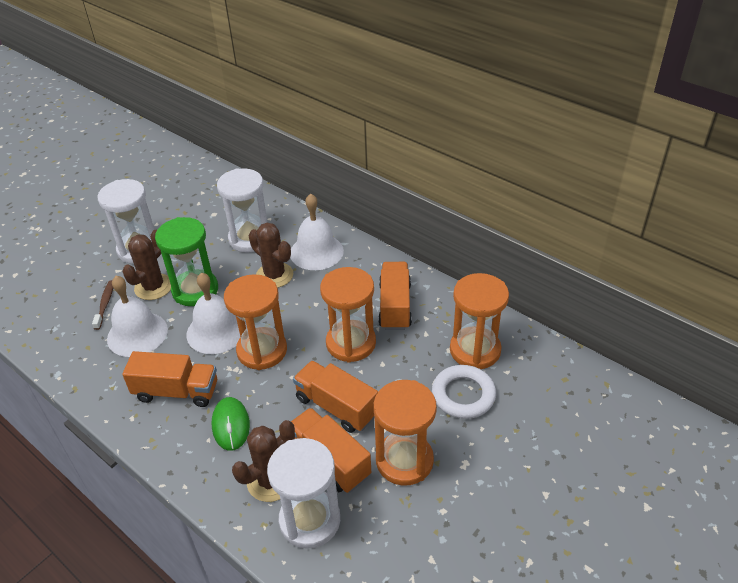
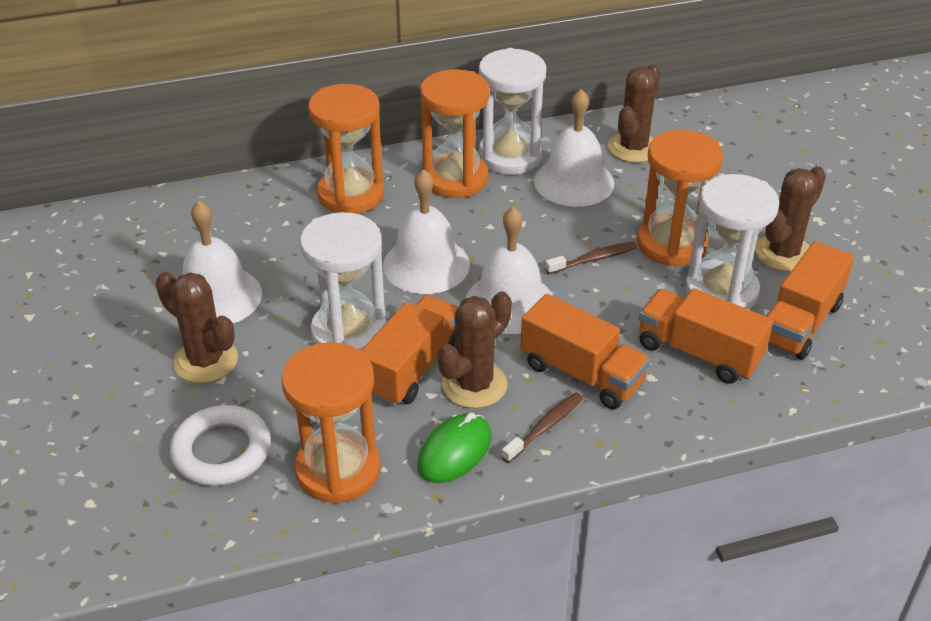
brown cactus: [122,230,171,300] [232,420,295,502] [249,223,293,288] = 3 -> [155,272,238,383] [437,291,512,408] [608,64,660,163] [755,166,826,272] = 4
brown toothbrush: [92,280,113,330] = 1 -> [502,393,583,463] [545,242,637,274] = 2
green hourglass: [155,217,218,306] = 1 -> none = 0
white bell: [107,276,168,357] [186,272,246,354] [290,193,344,270] = 3 -> [182,201,262,324] [383,169,470,294] [465,206,553,334] [534,89,614,207] = 4

